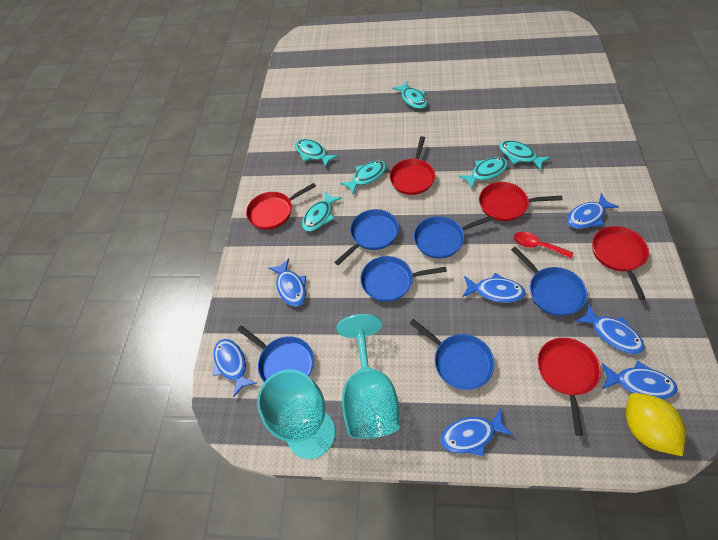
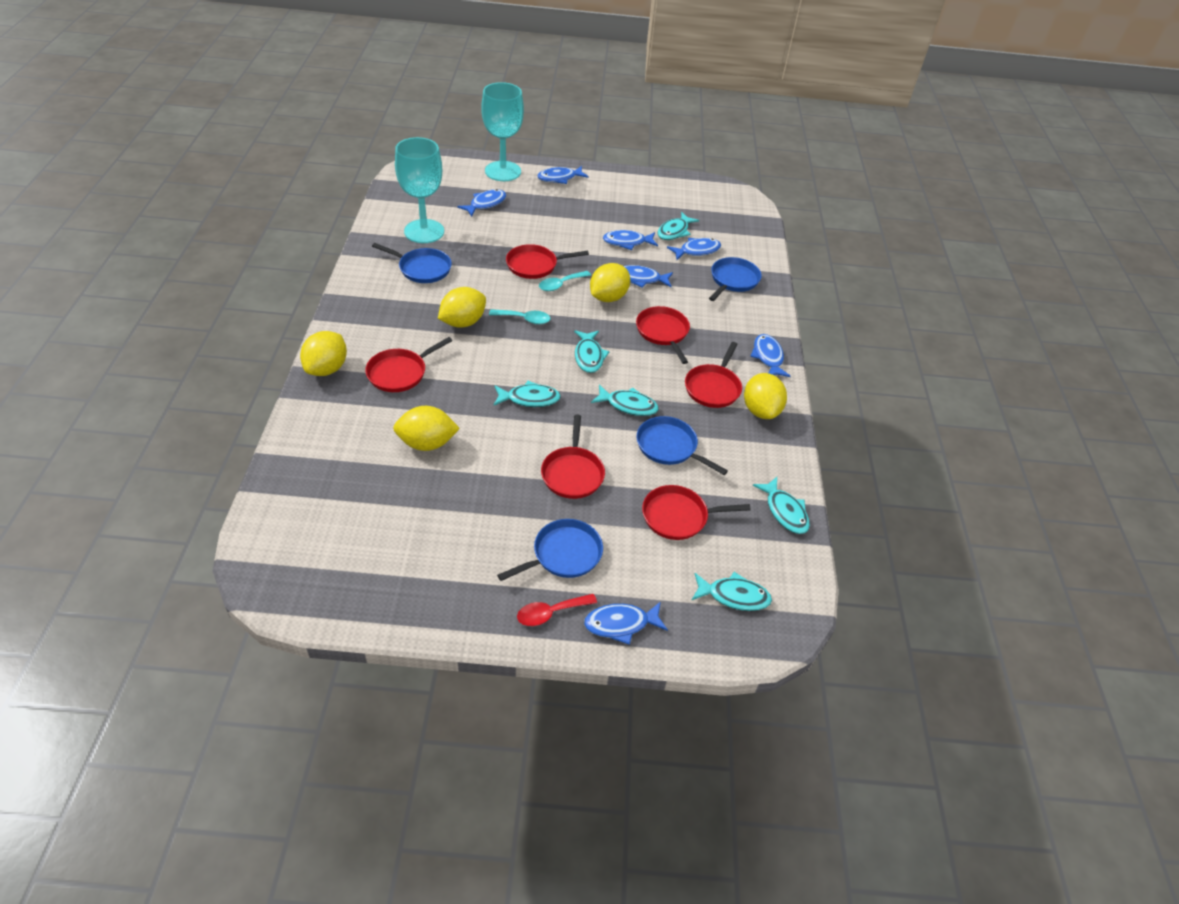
blue pan: [237,325,314,382] [335,209,399,265] [360,256,447,302] [409,319,494,390] [414,216,493,259] [511,247,588,316] = 6 -> [372,243,452,283] [497,519,603,581] [637,416,728,475] [709,257,761,301] = 4
red pan: [246,183,316,230] [389,136,435,195] [479,182,563,221] [537,338,601,436] [592,226,649,300] = 5 -> [365,337,452,392] [506,244,589,279] [541,415,605,499] [636,306,690,364] [642,485,751,540] [685,342,742,408] = 6
turquoise spoon: none = 0 -> [489,309,550,324] [539,271,591,291] = 2
yellow lemon: [626,393,686,456] = 1 -> [300,331,347,376] [393,406,460,451] [438,287,486,328] [590,263,630,302] [744,373,787,419] = 5

